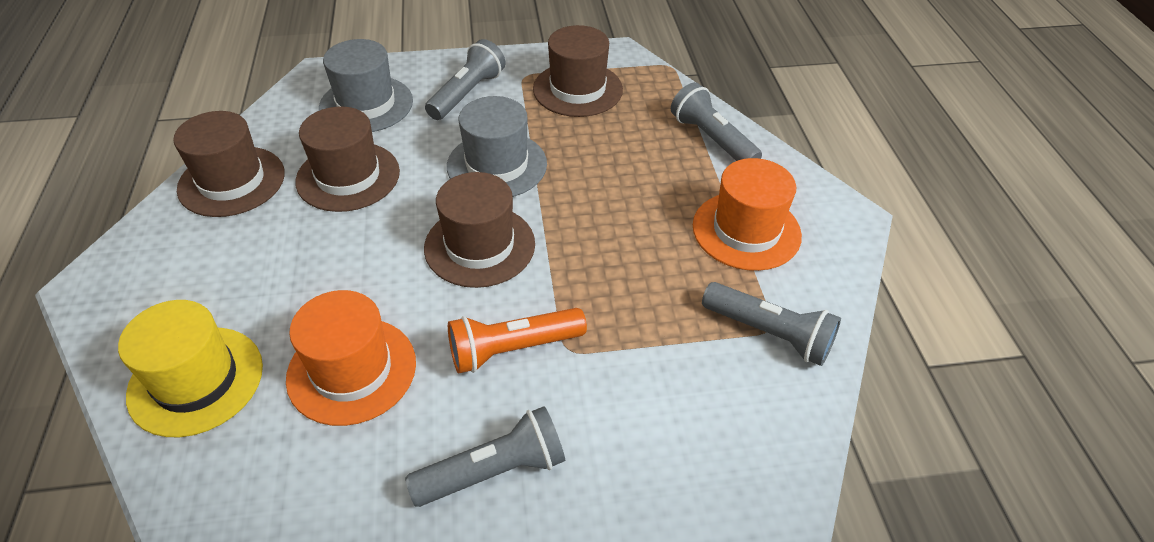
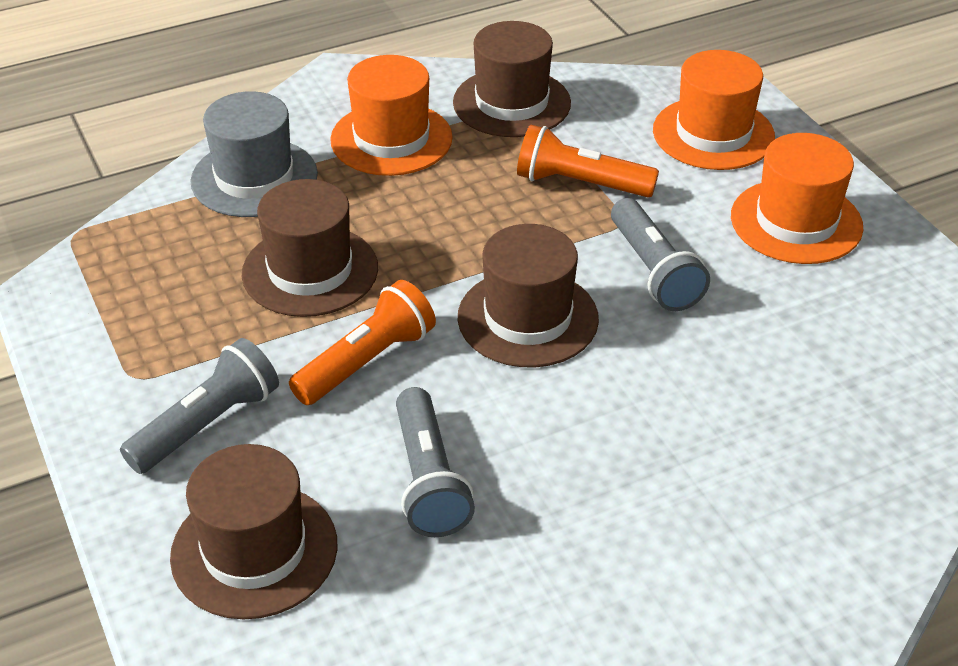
grey flashlight: [405,406,565,507] [425,39,505,120] [671,82,762,161] [702,282,841,366] = 4 -> [120,338,279,474] [396,387,475,537] [611,198,710,311] = 3
grey hat: [319,39,413,132] [447,96,547,197] = 2 -> [190,91,318,217] = 1
orange flashlight: [448,308,587,374] = 1 -> [289,280,436,405] [517,125,659,197] = 2
orange hat: [286,290,416,426] [693,158,802,271] = 2 -> [330,55,453,176] [653,50,775,170] [731,133,863,264] = 3
yellow hat: [118,300,263,437] = 1 -> none = 0

